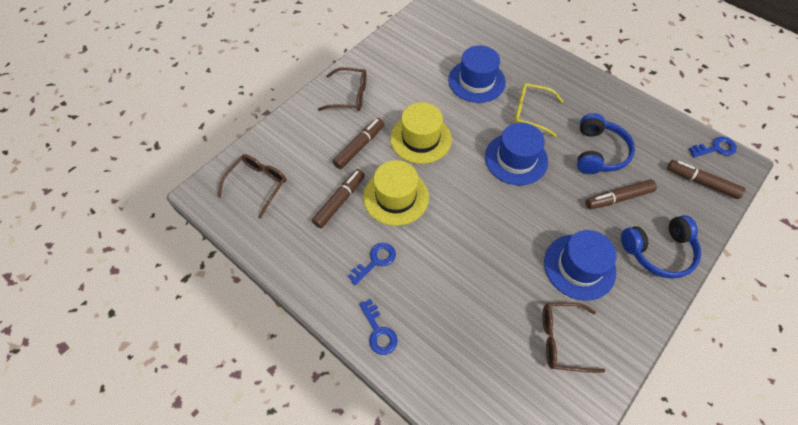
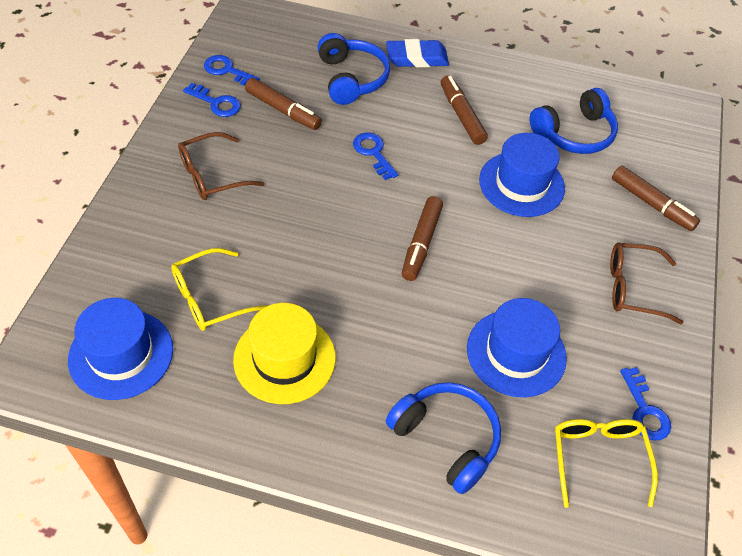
blue eraser: none = 0 -> [386,39,449,67] = 1
blue headphones: [577,113,635,174] [621,215,701,279] = 2 -> [318,33,390,105] [386,382,501,494] [530,88,618,154] = 3
blue key: [348,243,396,285] [359,299,398,355] [689,137,737,157] = 3 -> [183,83,241,117] [204,55,260,86] [353,132,398,180] [620,367,671,441] = 4
brown glasses: [218,154,287,219] [318,67,367,111] [542,302,605,373] = 3 -> [178,132,264,200] [610,242,683,325] = 2
yellow glasses: [514,83,563,137] = 1 -> [171,248,268,331] [555,419,658,508] = 2
yellow hat: [363,160,429,226] [390,102,452,164] = 2 -> [233,303,336,404] = 1

